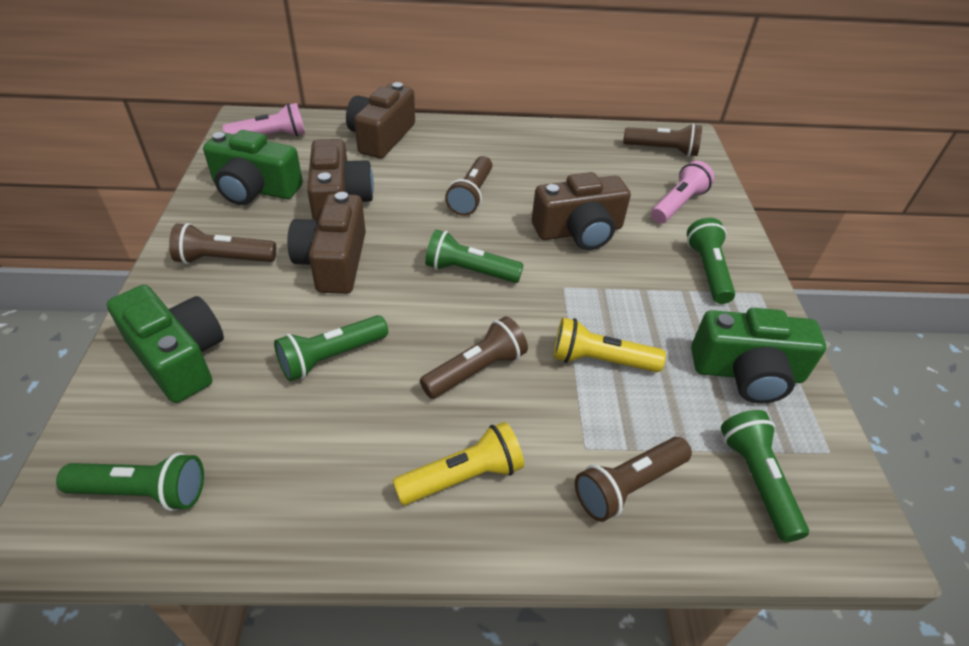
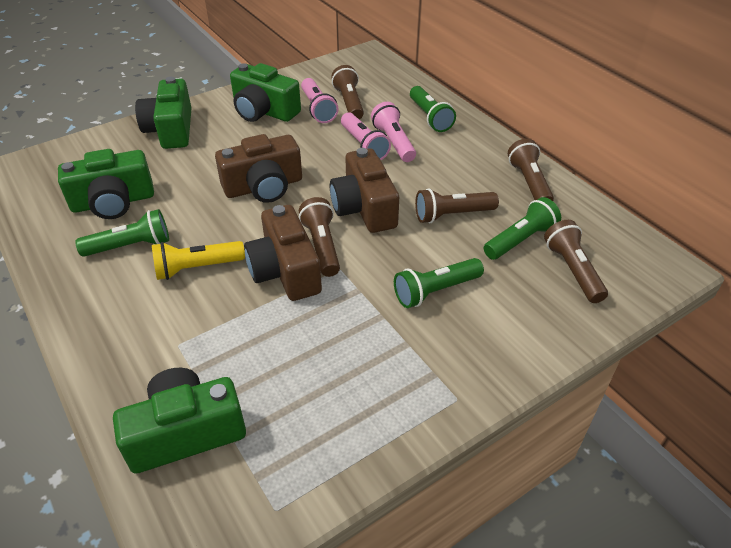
brown camera: [287,192,366,294] [307,139,374,220] [346,82,415,159] [532,172,631,250] = 4 -> [215,134,302,203] [244,205,322,301] [330,148,399,233] = 3
green camera: [107,285,224,403] [203,130,303,205] [691,308,826,404] = 3 -> [58,149,154,219] [113,368,246,474] [135,77,191,149] [230,63,301,122] = 4
green flashlight: [56,453,204,511] [274,315,388,382] [425,230,524,283] [687,218,735,304] [721,410,809,542] = 5 -> [75,209,169,257] [394,258,484,308] [410,86,456,132] [484,197,561,260] = 4
pink flashlight: [222,103,305,136] [651,161,714,224] = 2 -> [301,78,338,123] [341,112,391,160] [371,102,416,162] = 3
yellow flashlight: [393,422,524,505] [553,318,666,372] = 2 -> [152,241,245,280] = 1

